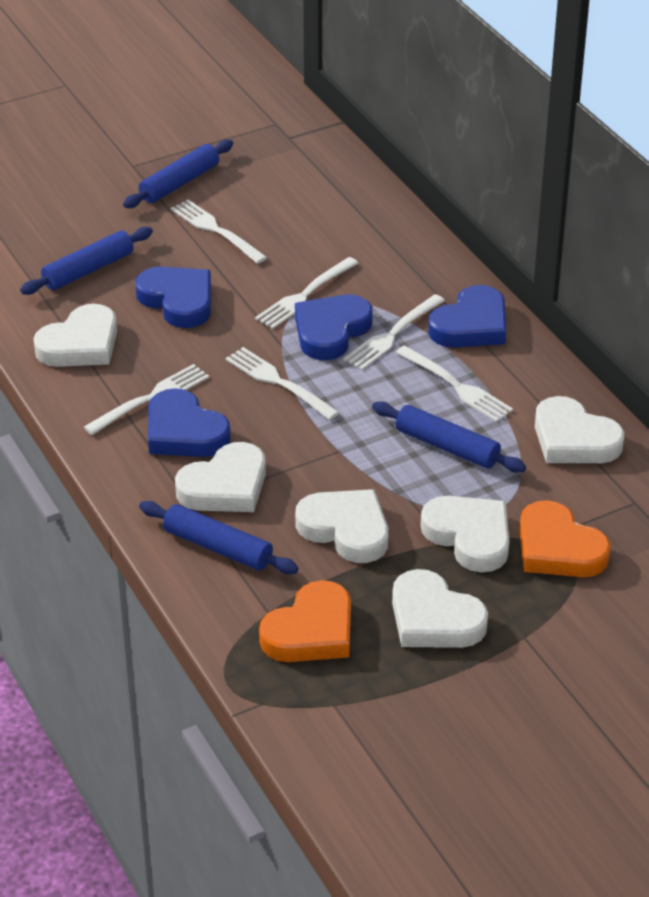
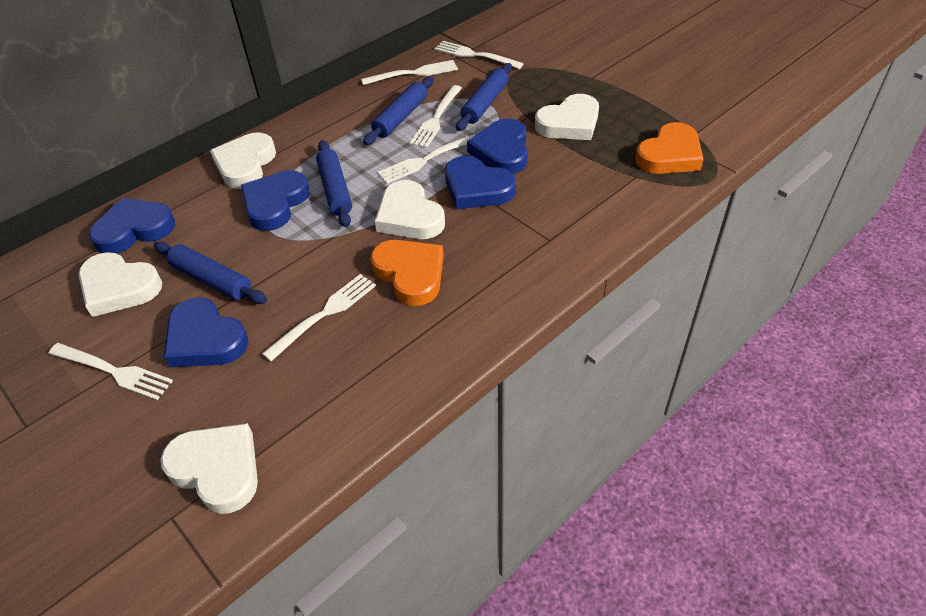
blue heart: [135,267,211,328] [148,388,231,457] [295,295,373,360] [428,285,506,348] = 4 -> [89,198,175,254] [164,297,249,367] [241,170,310,231] [445,156,516,209] [467,118,528,174] = 5
white heart: [33,304,117,367] [175,442,266,512] [295,489,388,563] [392,569,488,648] [421,496,509,573] [535,396,624,463] = 6 -> [78,252,162,317] [160,423,258,514] [210,133,276,189] [375,180,445,239] [535,94,599,140] = 5

